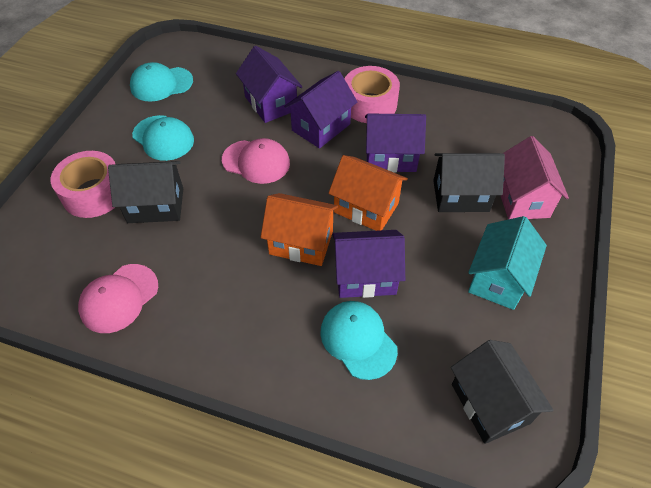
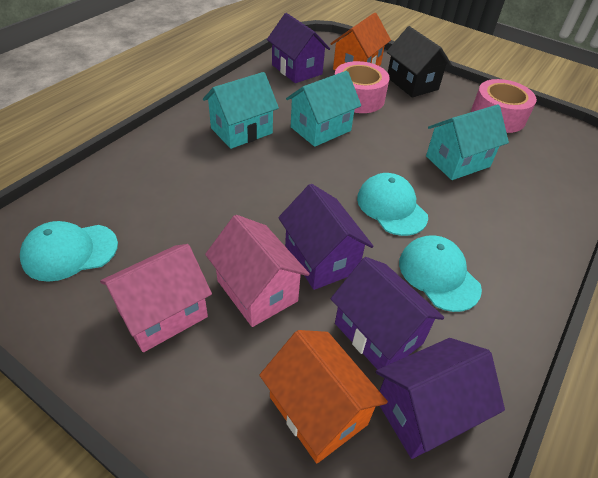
black house: [108,161,183,223] [433,153,505,212] [451,340,553,444] = 3 -> [386,26,452,97] = 1
pink cap: [78,264,158,333] [222,138,290,184] = 2 -> none = 0
pink house: [500,136,569,219] = 1 -> [100,244,212,352] [205,215,310,327] = 2
turquoise house: [468,216,547,310] = 1 -> [203,72,279,149] [286,71,361,147] [426,105,509,180] = 3

